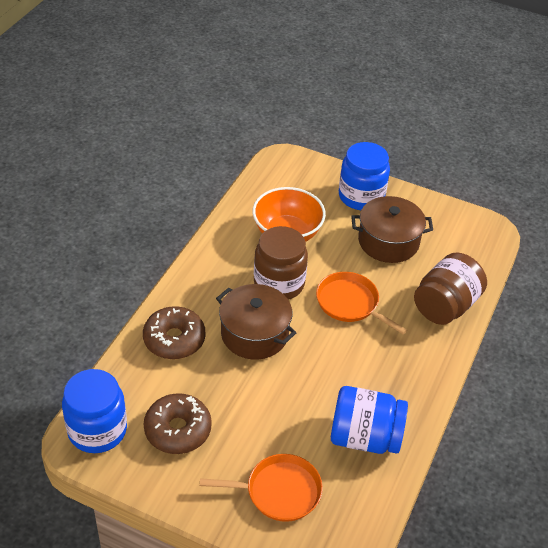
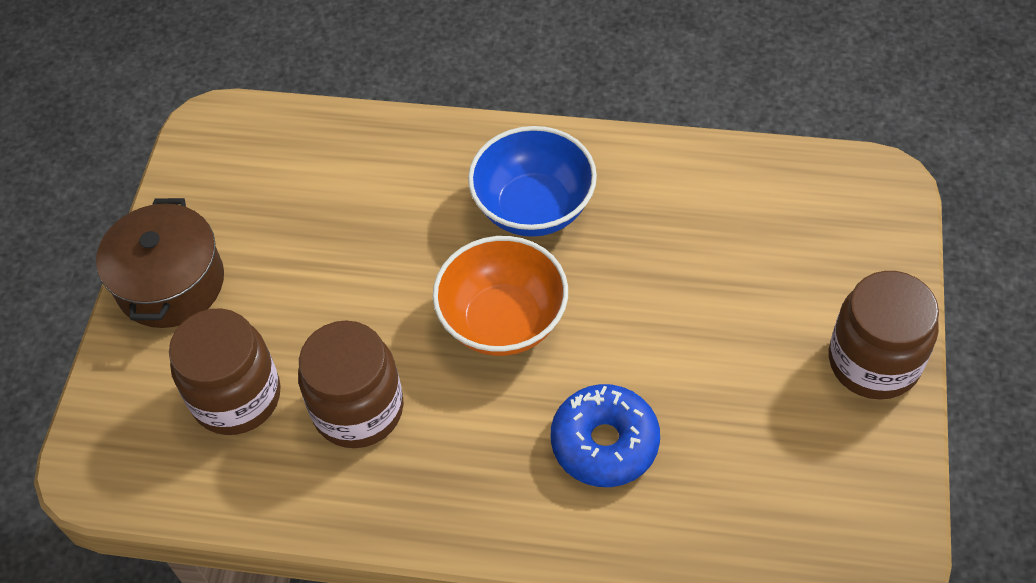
blue bowl: none = 0 -> [468,126,597,237] = 1
blue donut: none = 0 -> [551,384,660,487] = 1
blue jar: [62,369,127,453] [331,386,408,454] [339,142,390,210] = 3 -> none = 0
brown donut: [143,306,205,359] [144,393,212,454] = 2 -> none = 0
brown jar: [254,226,308,300] [414,252,487,325] = 2 -> [169,308,281,435] [298,321,404,448] [829,271,939,400] = 3
brown pot: [216,284,297,360] [351,196,433,263] = 2 -> [96,198,224,328] = 1
orange pan: [200,454,323,522] [316,272,407,335] = 2 -> none = 0

